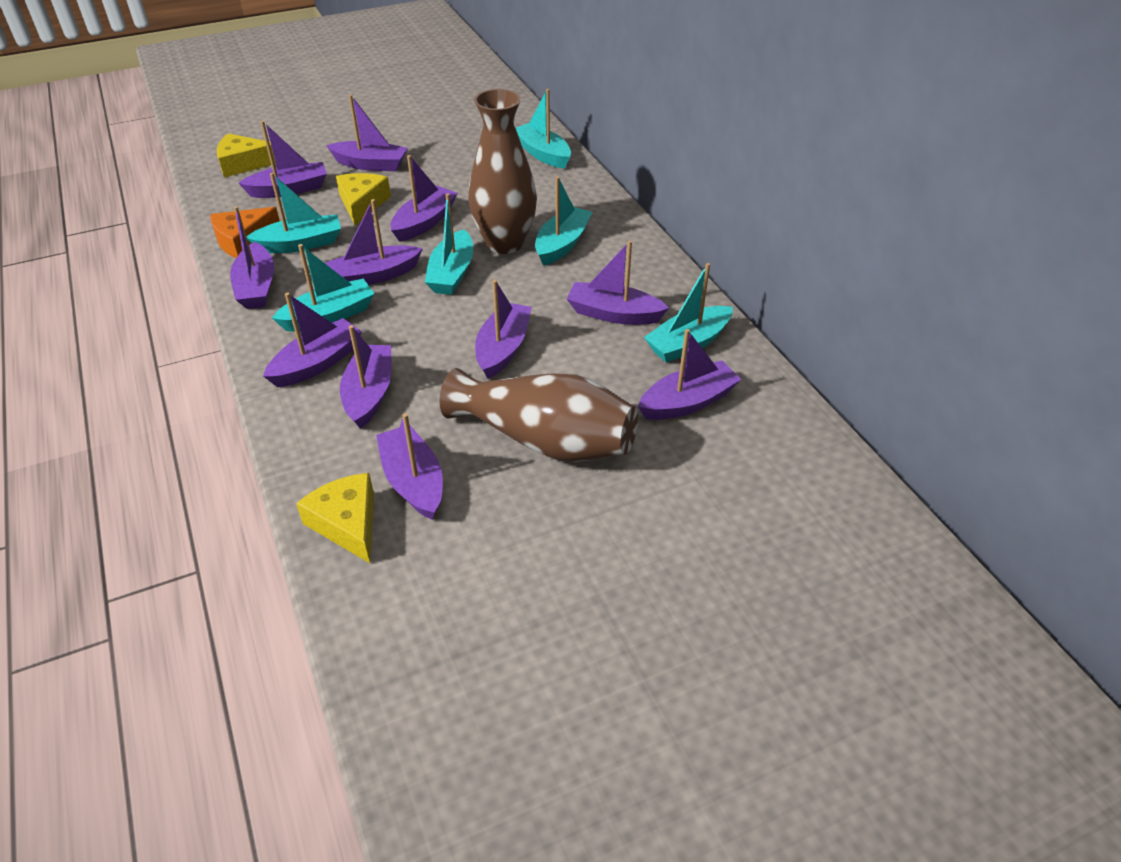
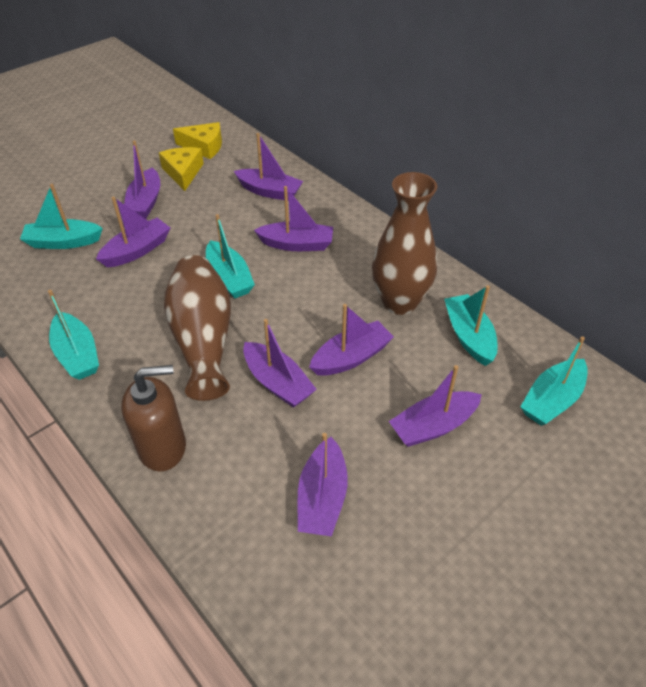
brown soap dispenser: none = 0 -> [121,365,186,472] = 1
orange cheese: [210,207,280,258] = 1 -> none = 0
purple boat: [230,206,275,309] [238,121,327,198] [263,292,362,387] [325,199,423,285] [326,94,408,171] [340,325,392,429] [376,413,443,520] [390,155,457,242] [475,280,532,379] [567,240,669,325] [638,329,742,420] = 11 -> [96,197,170,267] [124,140,160,219] [234,133,303,201] [243,319,317,408] [254,186,333,251] [297,433,348,536] [309,304,394,376] [389,365,482,447] = 8
turquoise boat: [246,173,341,253] [272,244,375,331] [425,193,474,295] [516,89,571,169] [535,176,593,266] [644,263,733,363] = 6 -> [20,184,103,249] [48,290,99,380] [206,214,255,298] [444,285,498,366] [520,336,588,426] = 5
yellow cheese: [217,133,276,177] [296,473,374,563] [336,173,391,226] = 3 -> [159,147,204,191] [173,122,222,159] = 2

